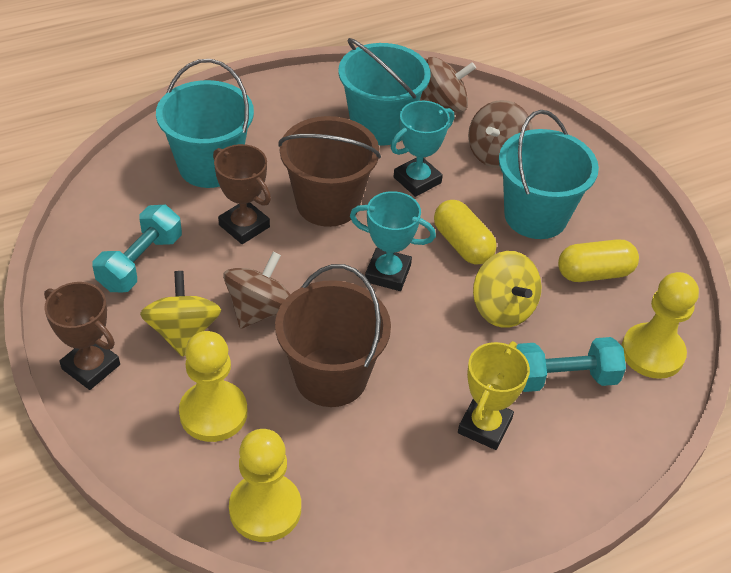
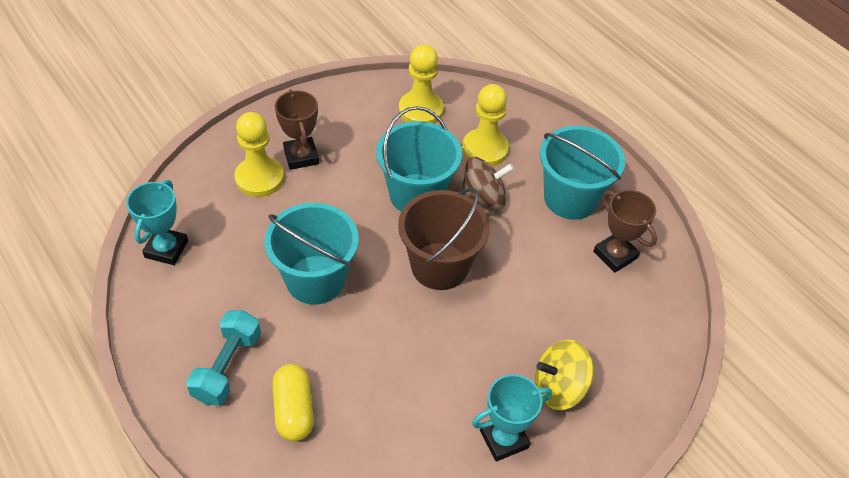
brown bucket: [275,264,391,407] [278,116,381,227] = 2 -> [398,188,490,290] = 1
brown spinning top: [223,252,291,329] [420,57,476,112] [468,100,533,168] = 3 -> [461,157,514,210] = 1
turquoise dumbbell: [92,205,182,293] [516,337,626,392] = 2 -> [186,310,261,405] = 1
yellow capsule: [434,200,497,265] [558,239,639,282] = 2 -> [272,364,314,441] = 1
yellow spinning top: [140,271,221,357] [473,251,541,328] = 2 -> [535,340,594,410] = 1
yellow trophy: [458,341,530,450] = 1 -> none = 0

